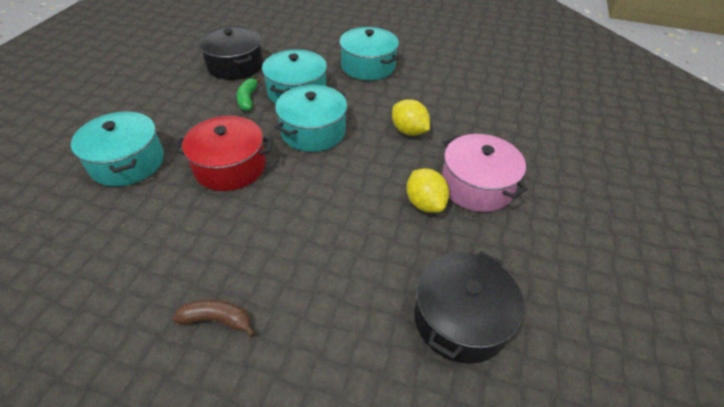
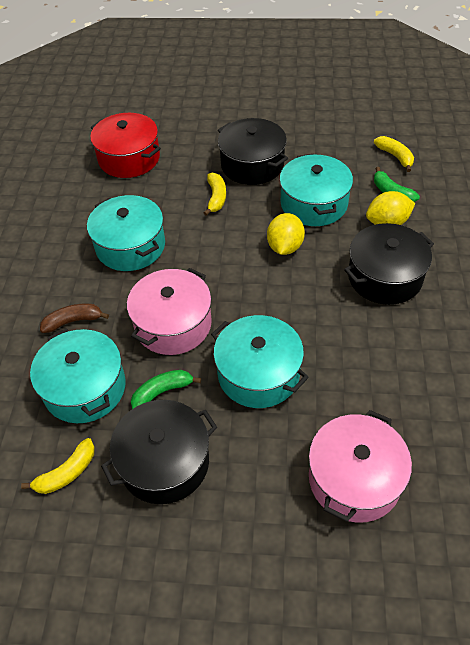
black pot: [199,26,263,80] [414,251,524,364] = 2 -> [101,400,217,504] [218,118,288,185] [344,223,434,305] = 3
green banana: [237,77,262,111] = 1 -> [131,370,201,409] [374,167,420,202] = 2
pink pot: [442,134,528,212] = 1 -> [127,268,212,355] [309,410,412,522] = 2
yellow banana: none = 0 -> [21,438,95,494] [204,173,226,216] [374,136,414,172] = 3

